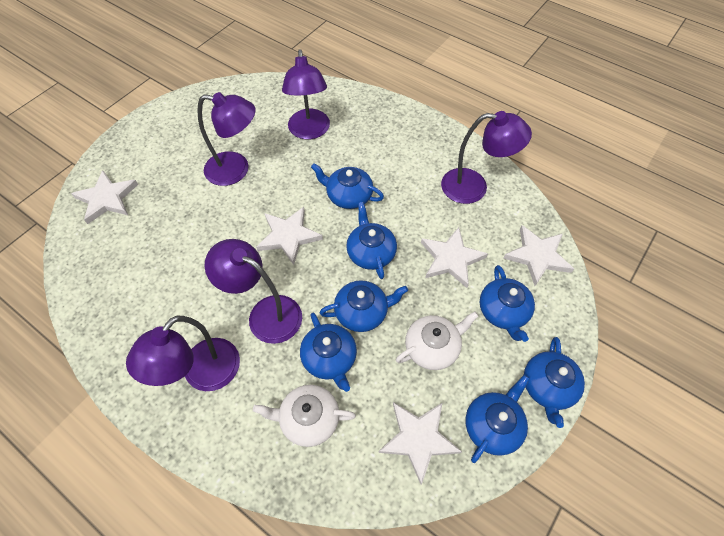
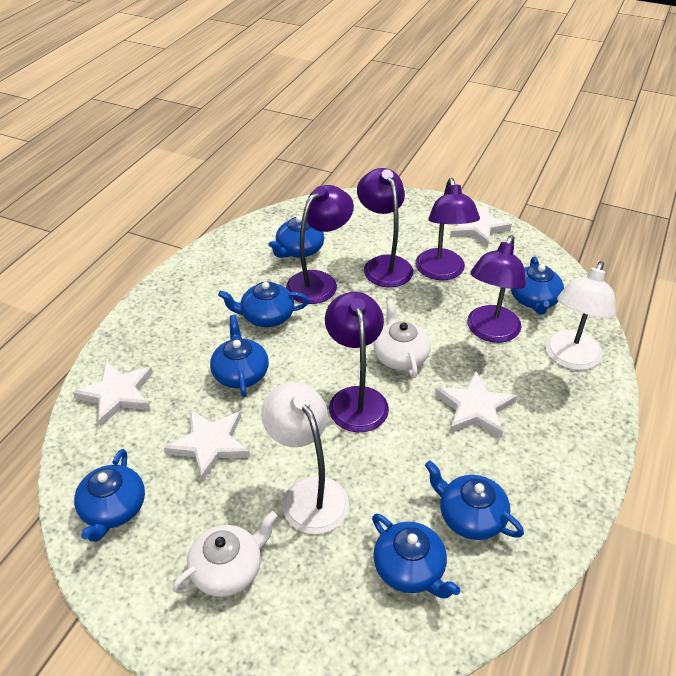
white lamp: none = 0 -> [261,382,349,534] [545,261,616,370] = 2
white star: [71,170,138,224] [256,207,323,265] [378,402,462,485] [421,227,488,288] [503,225,574,286] = 5 -> [72,361,153,427] [164,410,250,482] [435,371,517,438] [450,204,512,247] = 4

